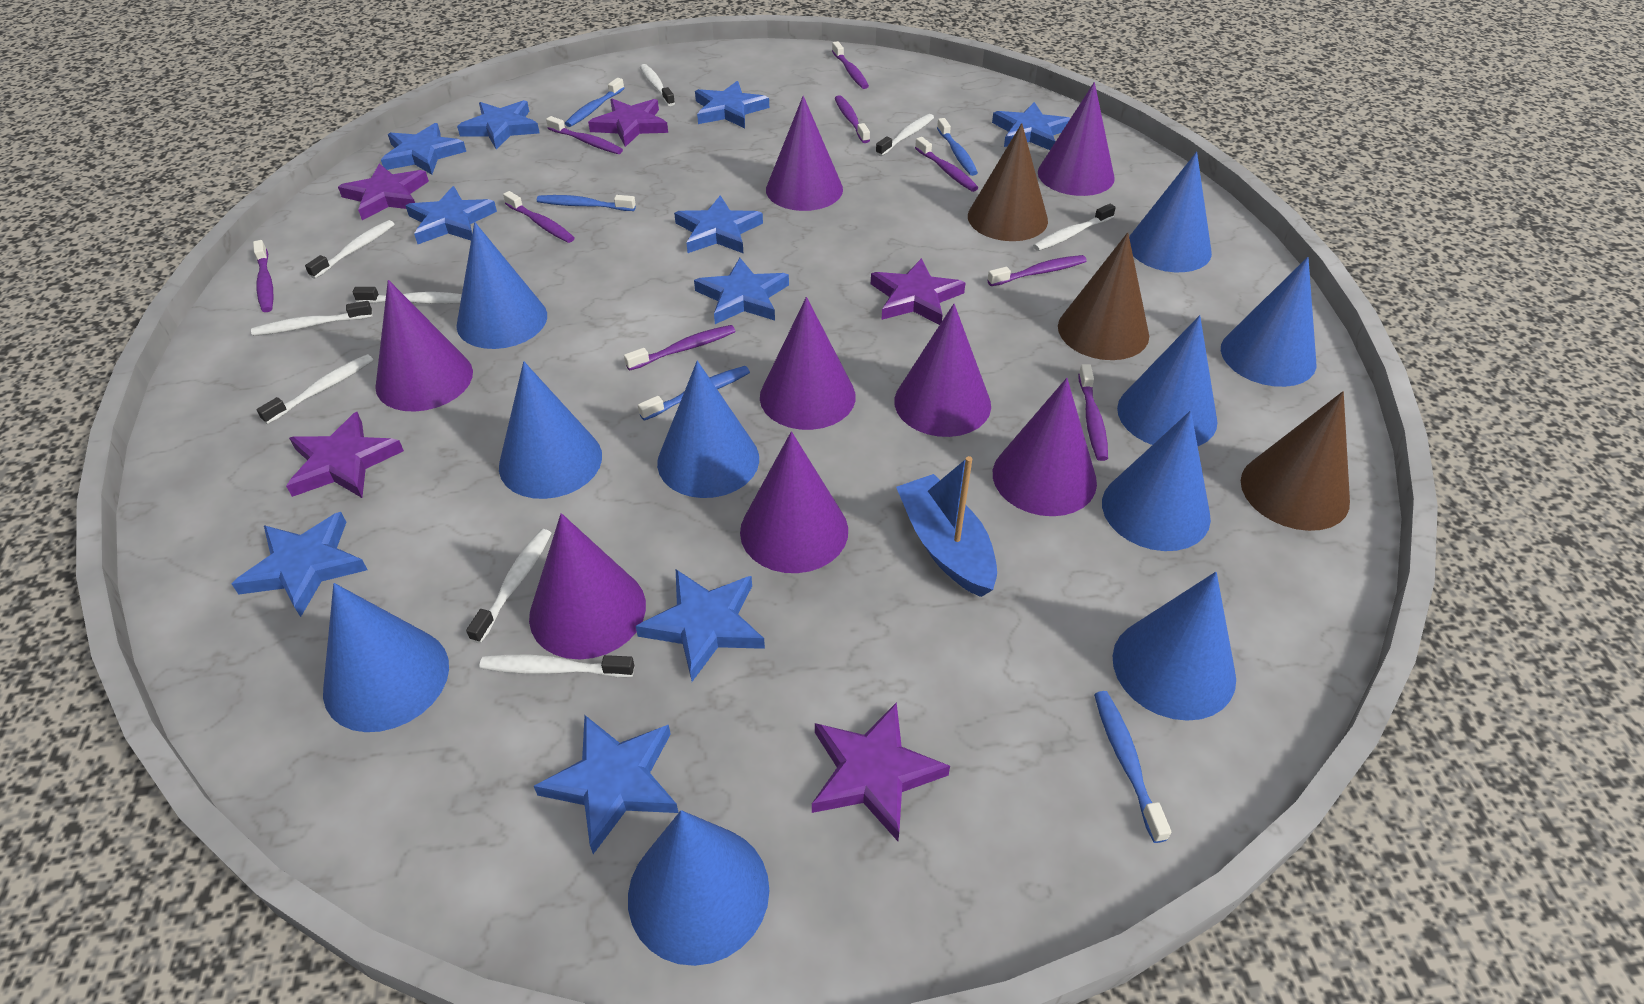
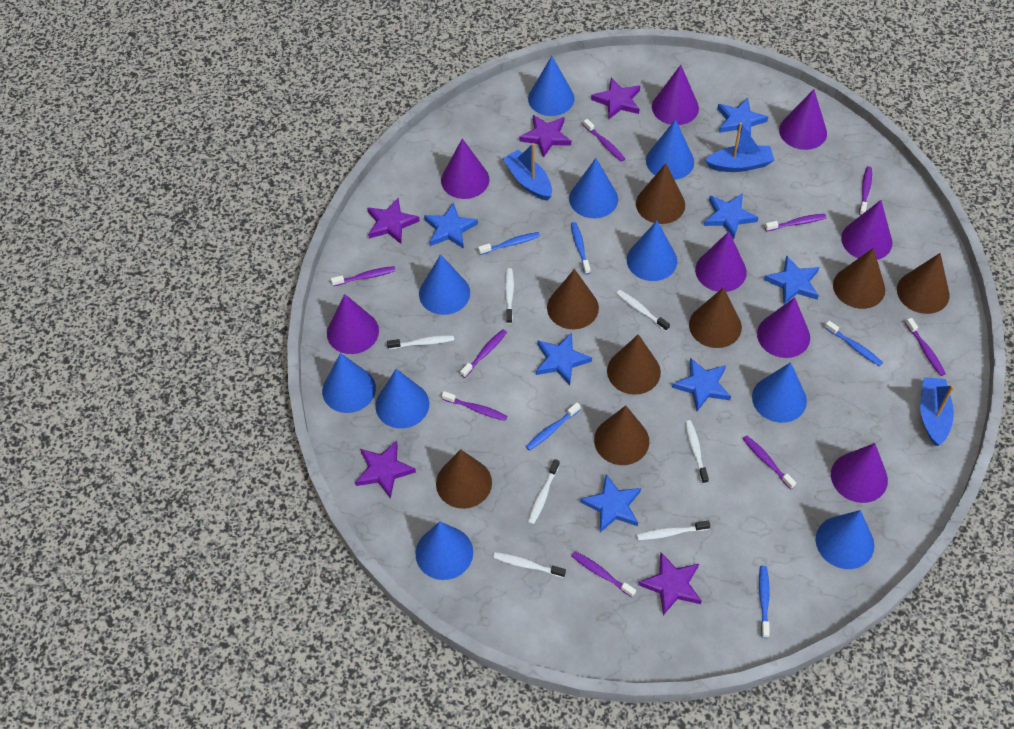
blue boat: [896,456,997,597] = 1 -> [503,143,552,201] [705,122,774,172] [920,377,954,446] = 3
blue star: [232,512,367,617] [381,123,466,175] [406,186,497,244] [457,100,540,149] [534,715,679,854] [636,570,765,682] [674,195,763,254] [694,258,789,324] [695,81,769,128] [992,102,1070,150] = 10 -> [424,202,478,249] [536,333,592,385] [580,474,641,533] [672,358,731,411] [704,193,759,239] [717,98,768,136] [764,255,819,304] = 7
brown cone: [968,123,1048,241] [1058,232,1149,360] [1241,391,1350,531] = 3 -> [436,449,492,509] [547,269,599,329] [594,405,649,465] [607,334,661,395] [636,163,685,224] [689,287,742,348] [833,248,885,309] [897,253,950,314] = 8
white toothbrush: [251,301,373,336] [256,354,373,424] [305,220,394,279] [353,287,462,304] [466,529,551,643] [479,655,634,677] [640,64,675,106] [876,114,934,156] [1033,204,1116,251] = 9 -> [387,335,454,349] [493,552,566,578] [505,268,514,324] [528,459,560,524] [616,290,670,331] [637,520,710,540] [685,420,709,484] = 7

